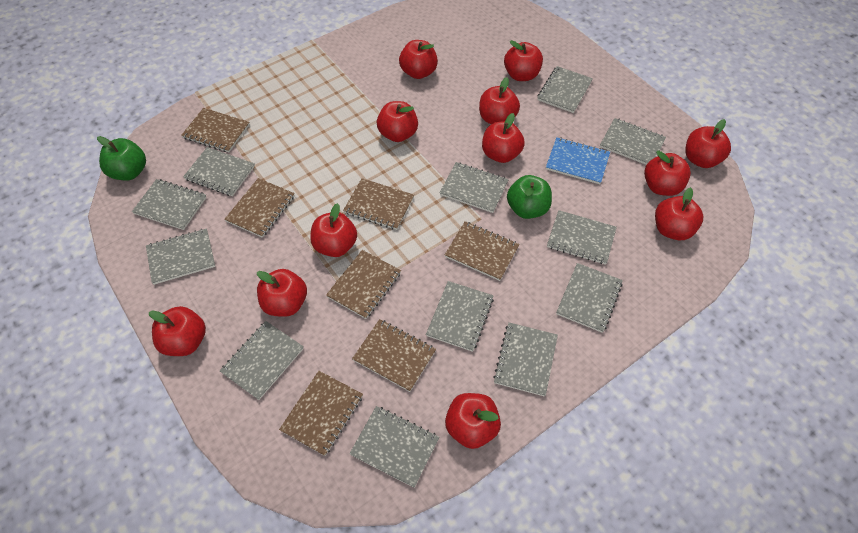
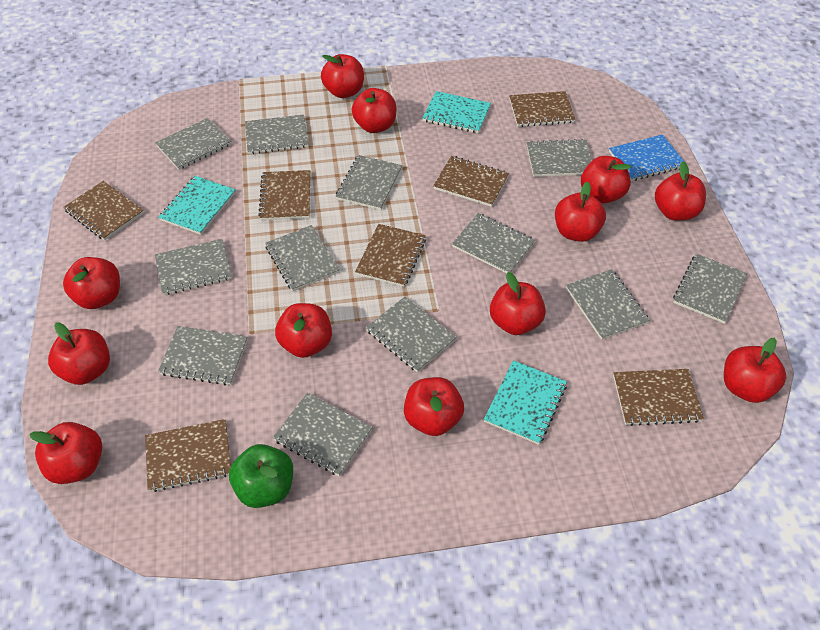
green apple: [97,136,146,180] [507,175,552,219] = 2 -> [229,444,293,508] = 1
turquoise notebook: none = 0 -> [159,176,236,235] [423,91,491,133] [484,360,567,445] = 3

